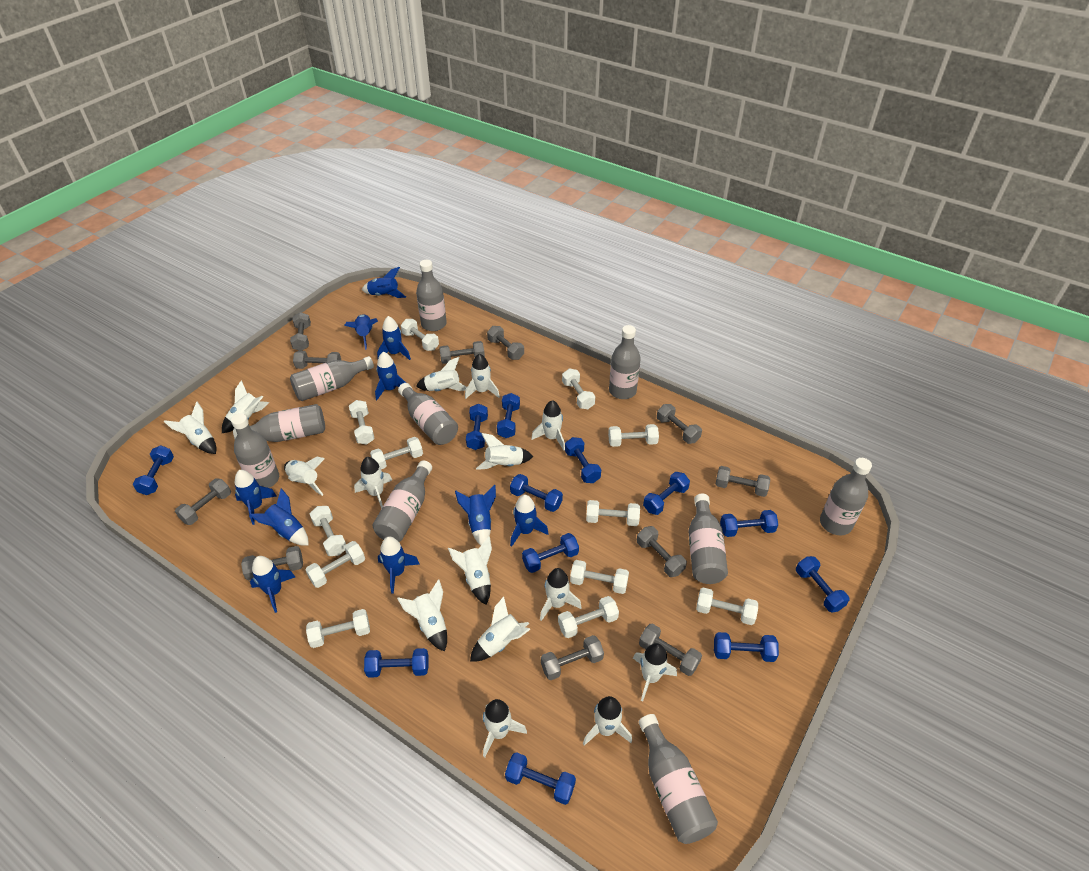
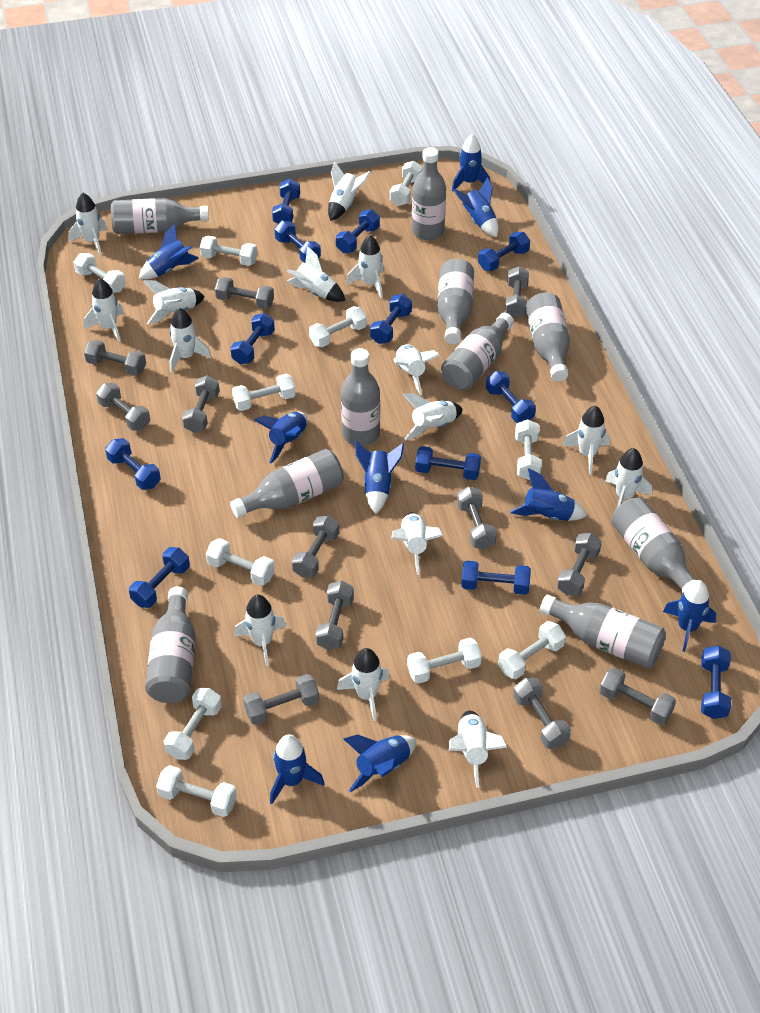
blue rocket: [235,470,277,525] [249,488,309,545] [250,556,295,613] [344,314,378,350] [362,267,406,298] [375,352,406,400] [377,316,411,360] [378,536,419,594] [455,485,496,545] [510,495,549,547] = 10 -> [139,224,199,279] [254,412,308,463] [270,734,324,804] [344,735,416,792] [355,441,404,514] [452,134,490,191] [454,177,498,237] [510,468,588,521] [663,580,716,652] = 9
grey dumbbell: [175,478,231,525] [241,546,303,581] [290,312,311,351] [293,351,341,369] [439,341,485,364] [487,326,524,360] [541,635,604,680] [637,526,687,577] [639,624,702,676] [657,404,702,444] [715,466,770,497] = 11 -> [84,340,146,376] [96,383,150,431] [182,375,220,433] [215,277,274,309] [243,674,319,725] [292,515,339,578] [316,581,354,650] [457,486,497,550] [505,266,529,318] [513,678,571,749] [557,533,602,596] [599,668,676,725] = 12
white dumbbell: [305,541,365,588] [306,609,370,648] [310,506,346,556] [349,400,375,445] [370,437,423,469] [401,319,439,351] [558,596,619,638] [562,369,595,409] [570,560,629,594] [586,500,640,526] [608,424,659,447] [696,587,758,625] = 12 -> [74,253,126,293] [156,765,237,817] [164,688,222,760] [200,236,257,266] [206,538,275,586] [232,374,296,411] [309,306,367,347] [390,161,423,206] [407,638,482,684] [498,621,566,679] [515,419,542,480] = 11

